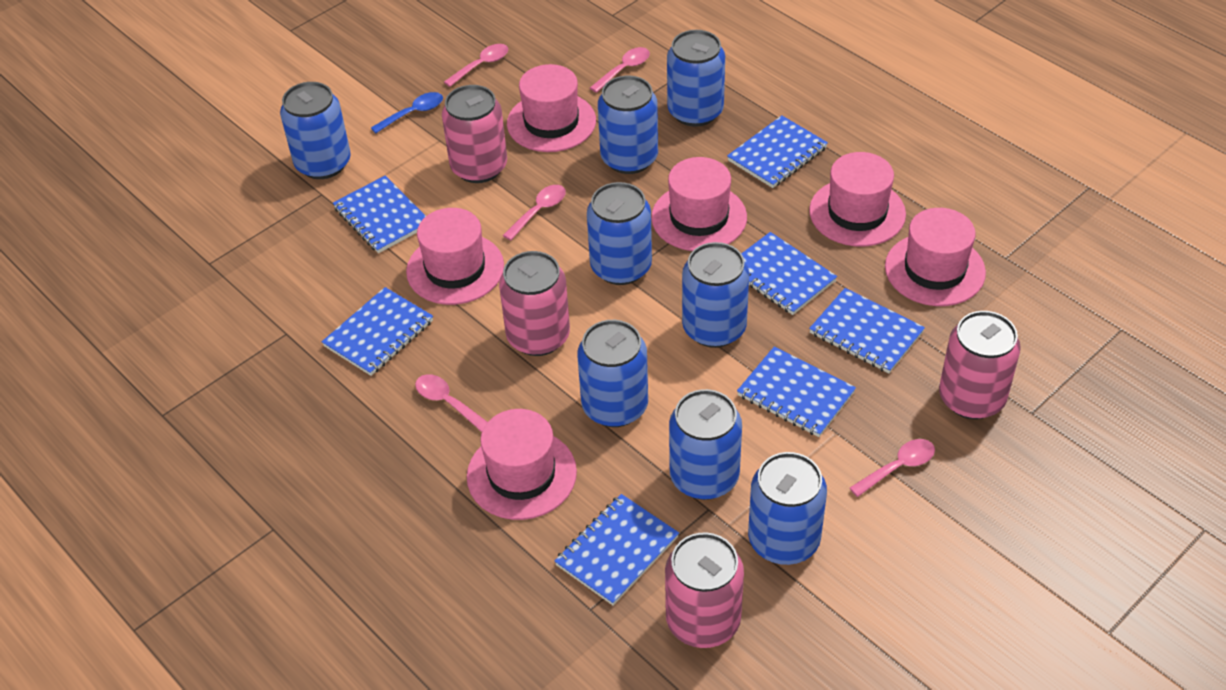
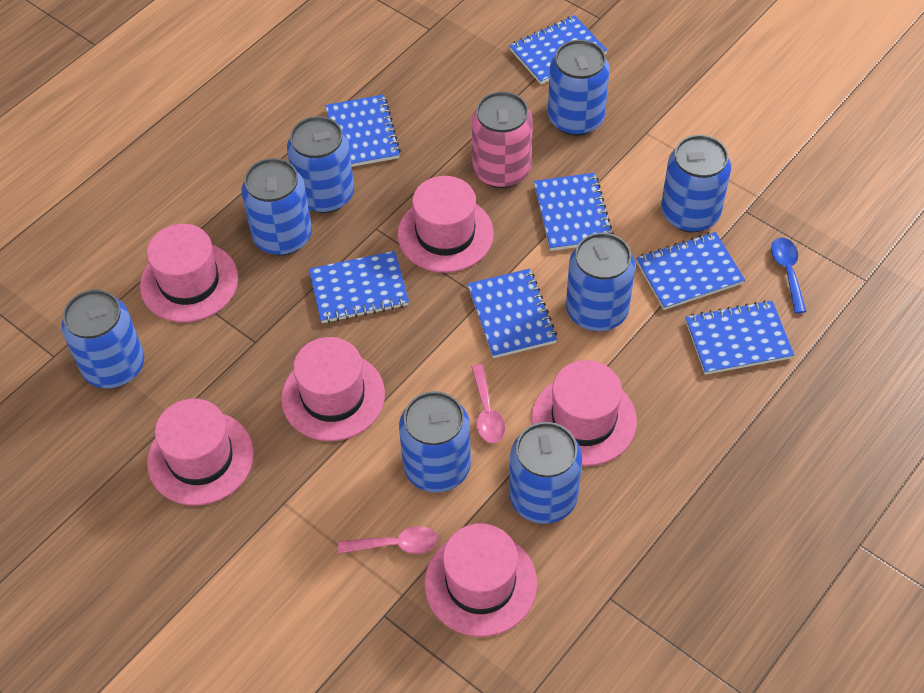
pink can: [442,85,507,183] [499,251,570,356] [665,533,744,648] [939,311,1021,419] = 4 -> [472,91,533,188] = 1
pink spoon: [415,374,487,432] [444,44,508,87] [503,185,566,241] [590,47,650,93] [850,439,935,497] = 5 -> [338,526,438,554] [471,364,505,443] = 2

